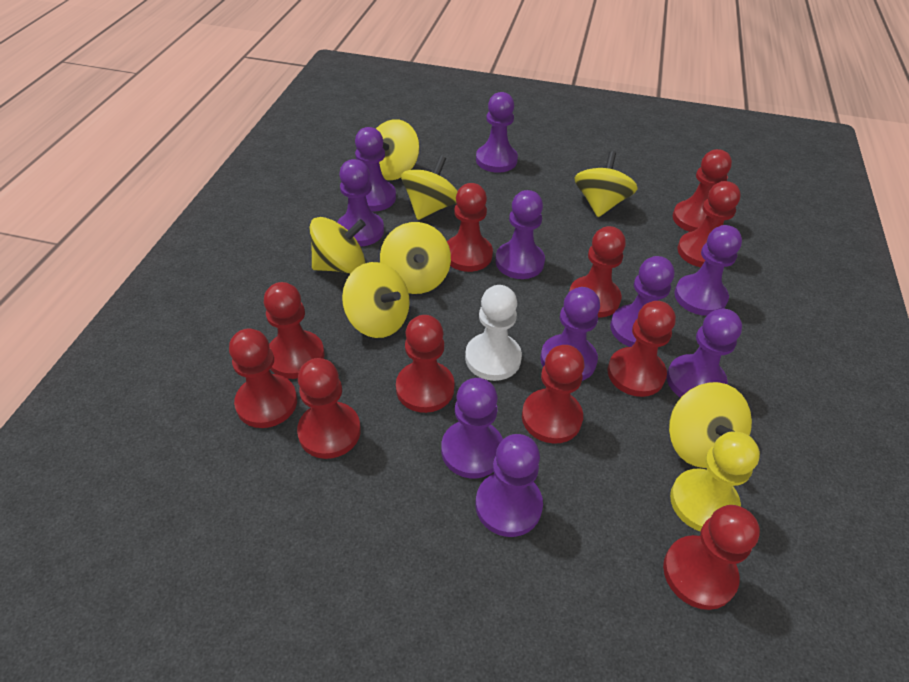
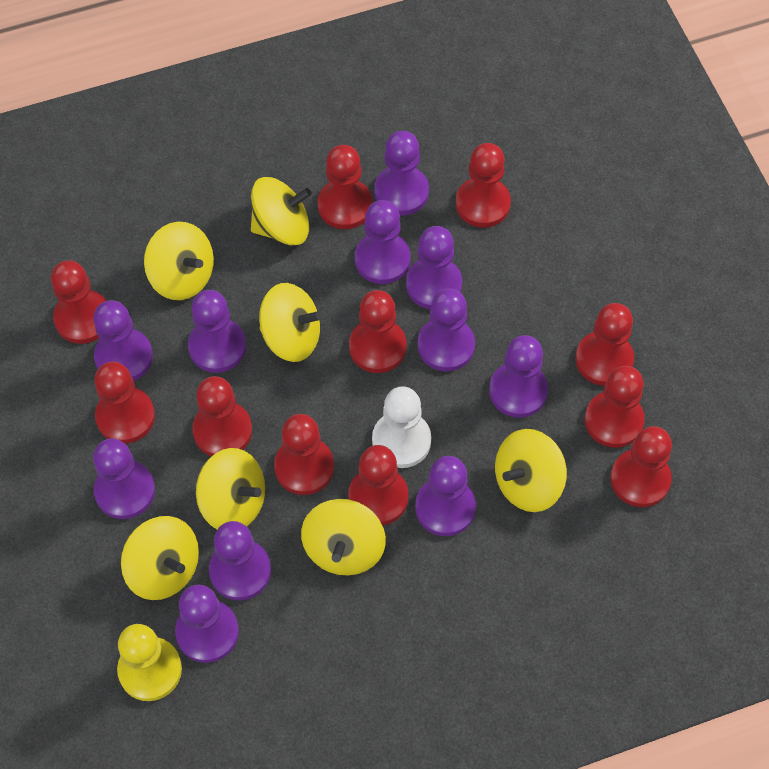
purple pawn: [337,159,384,247] [355,127,396,212] [441,378,503,478] [476,92,518,173] [476,434,543,537] [496,190,545,279] [540,287,600,381] [610,256,674,347] [667,309,742,398] [674,225,742,316] = 10 -> [93,300,153,381] [93,438,155,519] [175,585,239,663] [188,290,246,373] [209,521,271,601] [355,200,411,284] [374,131,429,215] [406,226,463,309] [415,456,476,536] [418,288,475,371] [489,335,548,418] = 11

